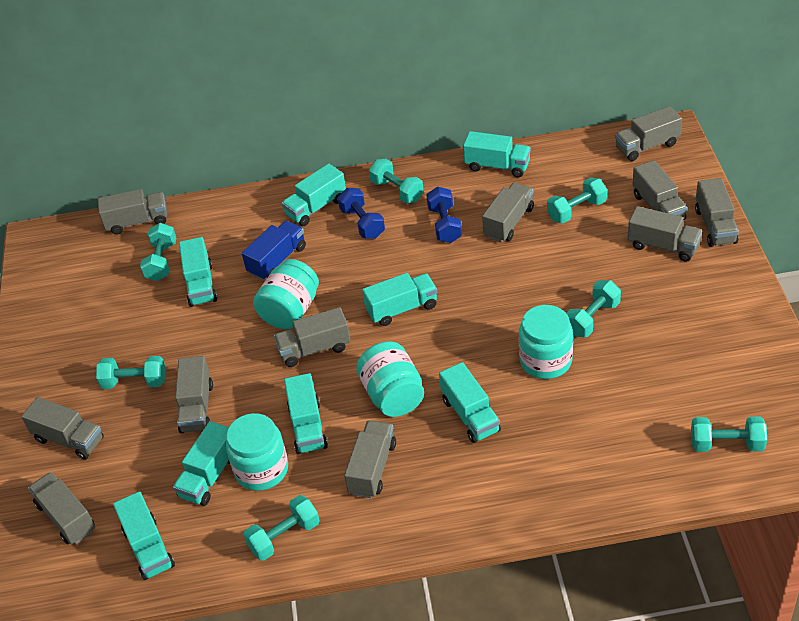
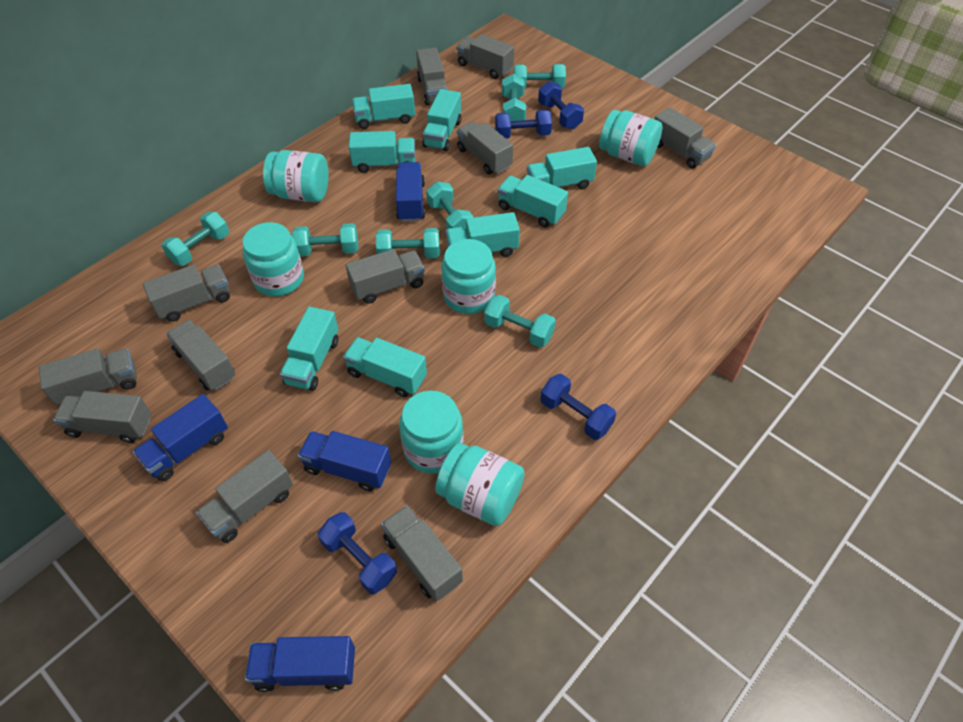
blue dumbbell: [338,188,385,239] [426,187,462,243] = 2 -> [318,512,397,594] [495,109,552,139] [538,81,584,129] [540,374,616,440] = 4
blue truck: [242,221,306,280] = 1 -> [133,394,228,481] [245,636,355,692] [298,431,391,491] [396,162,425,222] = 4
turquoise jar: [226,413,288,491] [253,259,319,329] [356,341,424,417] [519,305,573,379] = 4 -> [242,222,304,296] [263,150,329,202] [399,390,464,474] [435,443,525,526] [441,239,496,314] [599,110,663,166] = 6

